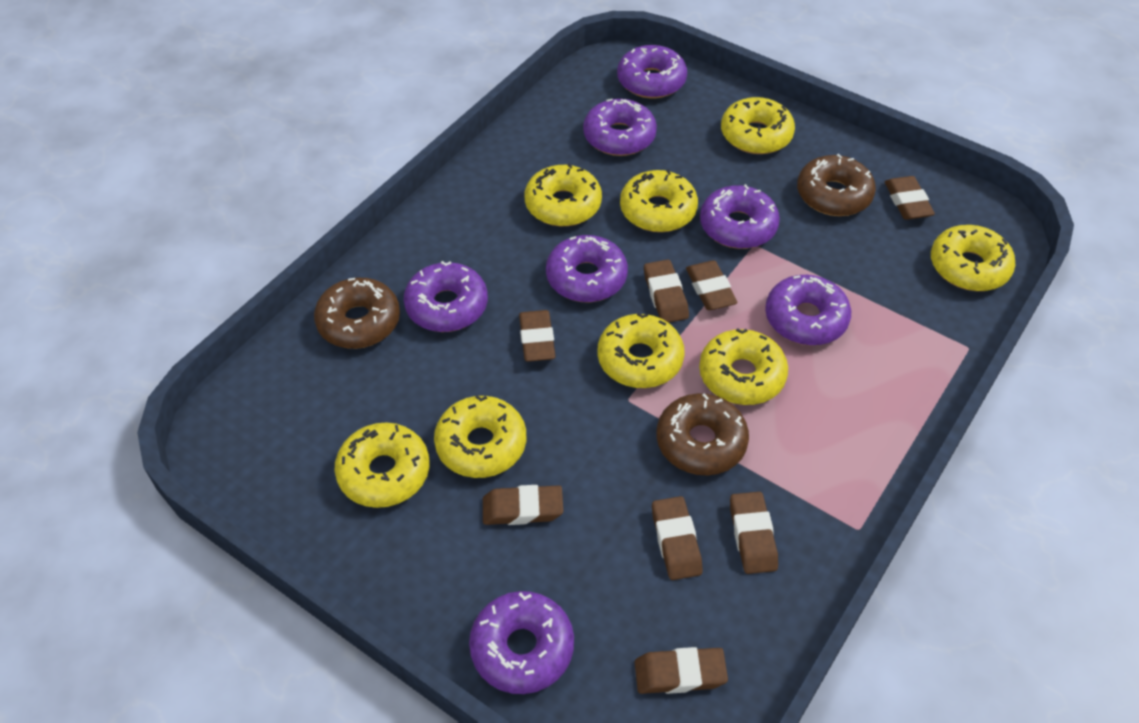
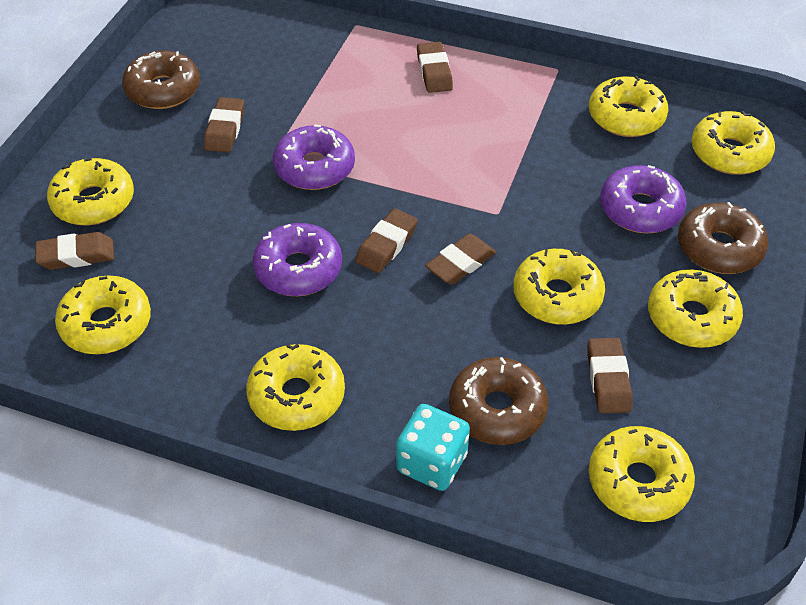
brown eraser: [483,485,563,525] [519,310,556,362] [635,647,728,694] [644,260,689,323] [652,496,703,580] [686,260,738,310] [730,492,778,574] [885,176,935,220] = 8 -> [35,232,114,270] [204,97,244,153] [355,209,418,273] [417,42,453,93] [425,234,496,285] [587,338,632,414] = 6
purple donut: [404,261,488,332] [469,591,574,694] [546,235,628,302] [583,99,657,156] [617,45,687,98] [700,184,780,249] [765,275,851,346] = 7 -> [252,223,342,296] [273,125,355,190] [600,165,687,234] = 3
turquoise dice: none = 0 -> [396,404,470,491] = 1

